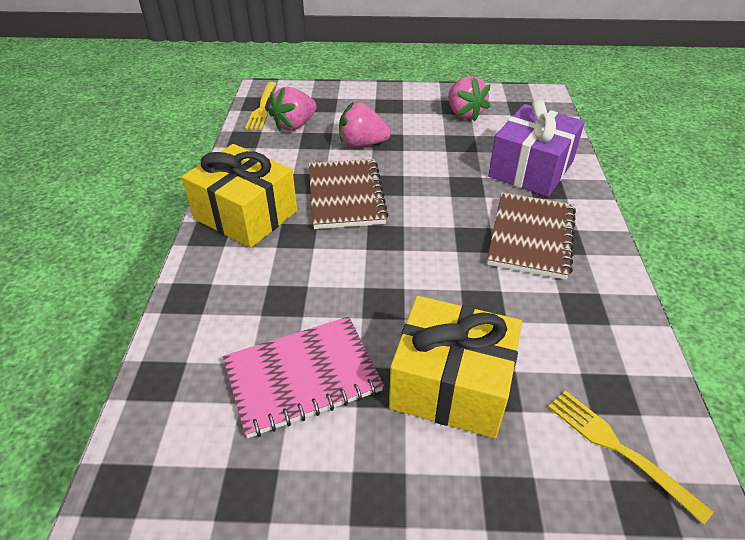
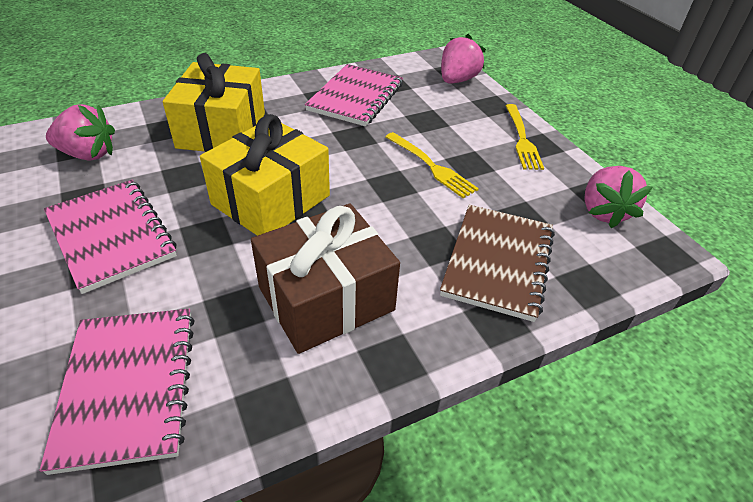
brown gift: none = 0 -> [251,204,400,354] = 1
brown notebook: [309,159,389,229] [487,192,576,280] = 2 -> [440,205,555,322] = 1
pink notebook: [223,317,384,438] = 1 -> [40,309,195,475] [44,180,177,294] [305,64,403,126] = 3
purple gift: [488,99,585,197] = 1 -> none = 0

